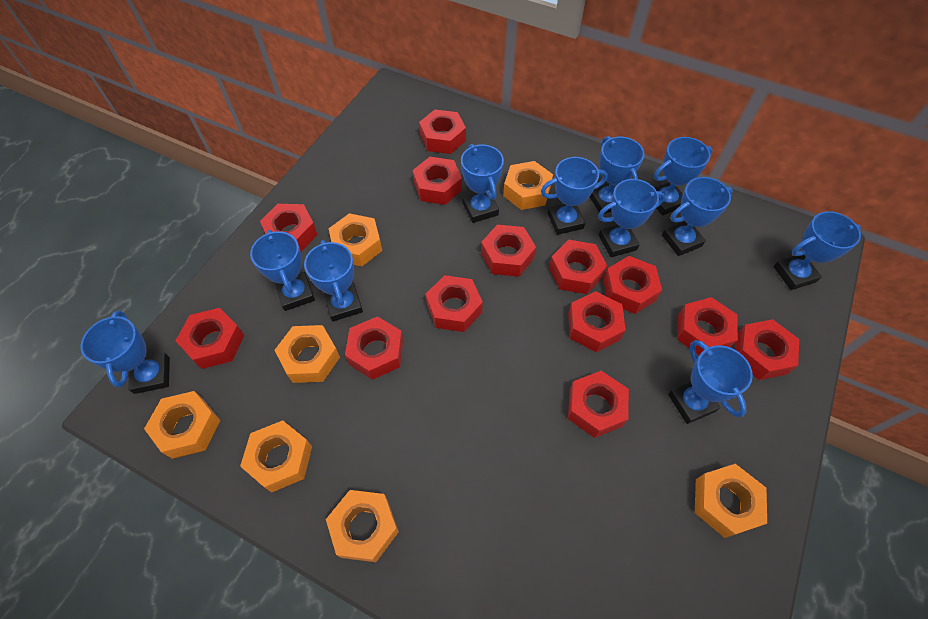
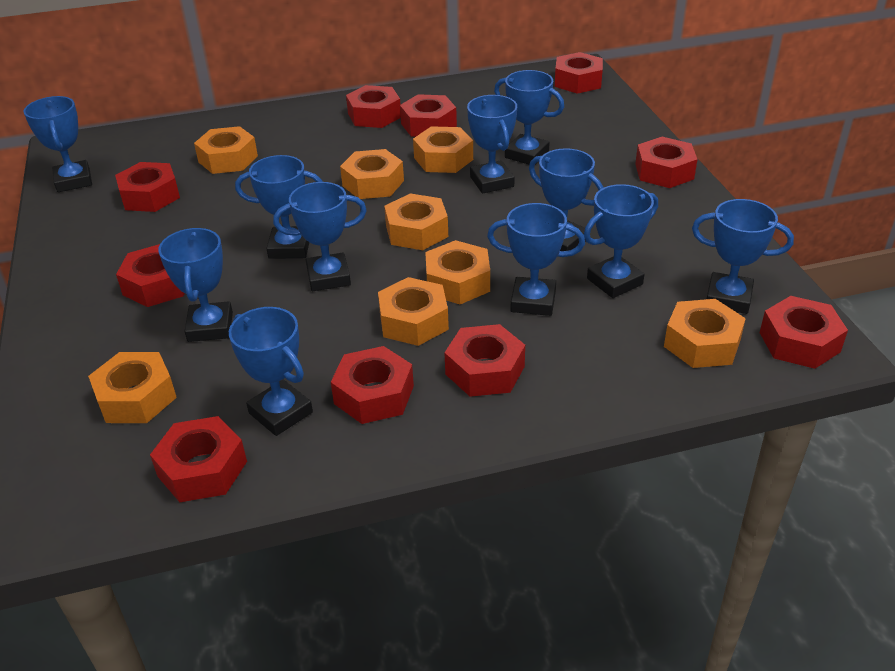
orange nut: [144,391,221,459] [240,420,312,493] [274,325,340,383] [326,490,399,562] [328,213,382,266] [503,161,553,210] [695,464,767,538] = 7 -> [88,352,177,423] [194,126,258,174] [340,149,404,199] [378,277,449,346] [384,193,448,250] [413,126,473,173] [425,240,490,304] [664,299,746,368] = 8
red nut: [176,308,244,369] [260,204,318,252] [345,316,403,380] [413,157,462,205] [419,110,466,154] [426,275,483,332] [481,225,536,277] [549,239,607,294] [568,291,626,352] [568,371,629,438] [603,256,662,314] [677,297,738,355] [735,319,799,380] = 13 -> [115,162,180,212] [116,244,185,307] [150,416,247,502] [331,346,414,424] [346,85,401,128] [400,94,457,137] [445,324,525,397] [555,52,603,94] [635,137,698,188] [759,296,848,369] = 10

